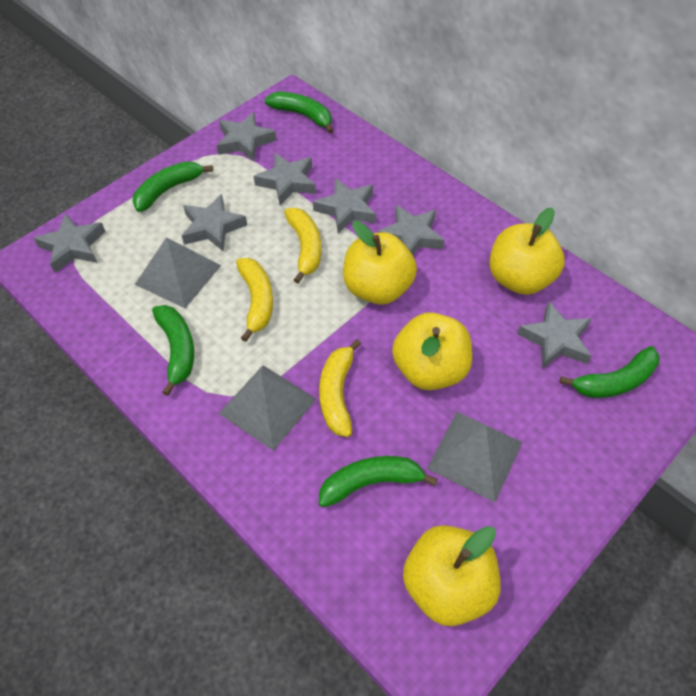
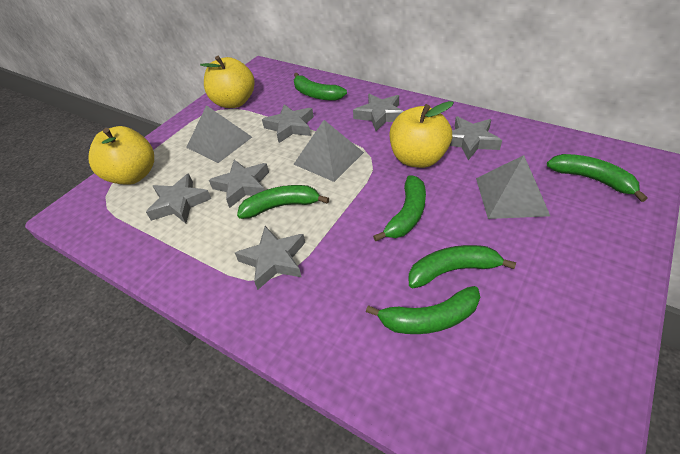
green banana: [133,161,213,212] [152,305,194,396] [265,92,334,134] [319,456,438,508] [559,346,660,398] = 5 -> [237,185,329,219] [294,73,347,101] [366,286,480,334] [373,175,426,241] [408,245,516,288] [547,154,648,202] = 6
grey star: [34,213,106,273] [182,194,247,251] [217,112,276,162] [254,153,316,205] [313,178,376,234] [378,205,445,255] [517,301,592,369] = 7 -> [146,174,211,224] [209,160,269,208] [235,226,305,290] [262,104,314,143] [353,93,404,131] [450,117,502,160] = 6
yellow apple: [343,221,417,304] [392,312,472,390] [403,525,501,626] [489,208,565,295] = 4 -> [88,126,154,185] [200,56,255,108] [390,101,454,168] = 3
yellow banana: [236,258,273,342] [284,208,321,284] [319,339,361,437] = 3 -> none = 0

